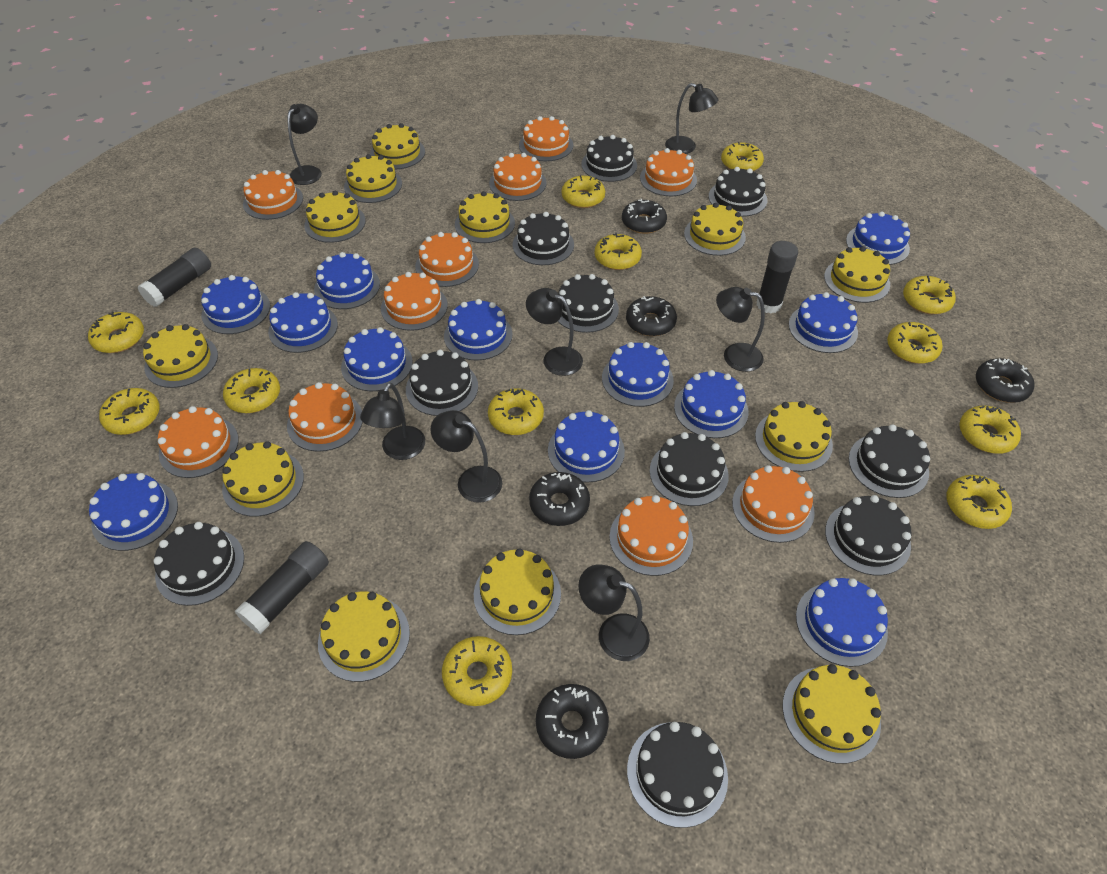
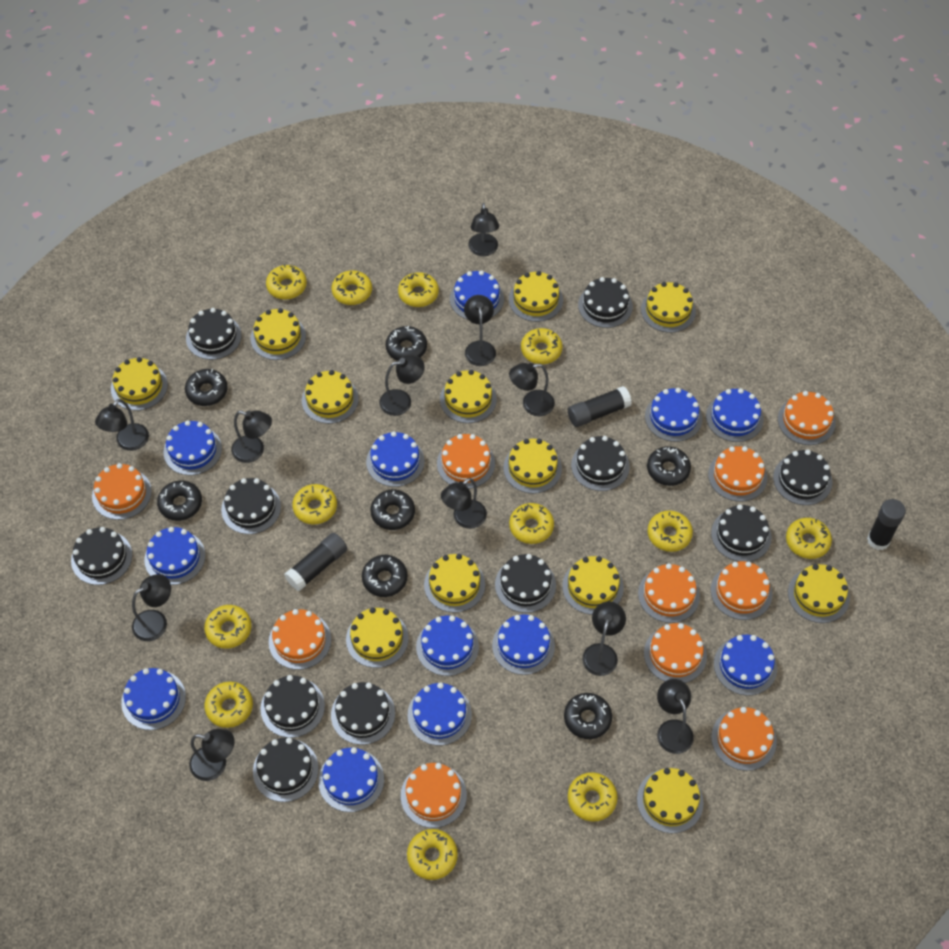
black cake: [153,522,244,606] [406,350,478,416] [513,212,574,265] [558,274,619,333] [581,135,637,182] [627,722,728,828] [650,432,729,506] [709,167,767,217] [825,495,912,575] [849,424,930,498] = 10 -> [71,527,132,585] [186,308,242,360] [221,478,281,534] [253,738,319,802] [261,675,325,738] [331,682,395,745] [495,554,556,613] [571,436,630,491] [578,277,633,328] [711,504,772,562] [773,450,832,505] = 11
black donut: [529,472,590,526] [536,684,609,759] [622,199,667,234] [626,296,677,336] [976,358,1035,403] = 5 -> [157,480,202,521] [185,369,228,406] [362,555,407,597] [370,490,415,530] [386,326,427,361] [564,693,612,739] [647,446,691,486] = 7
black lamp: [287,104,322,185] [360,383,425,460] [431,410,502,503] [526,288,583,376] [578,564,650,661] [665,83,718,154] [716,287,765,372] = 7 -> [95,399,149,451] [132,574,171,641] [189,729,235,781] [231,410,272,463] [379,355,425,416] [441,478,487,529] [464,295,496,366] [468,203,499,256] [509,363,555,416] [582,602,626,676] [657,679,694,754] = 11

